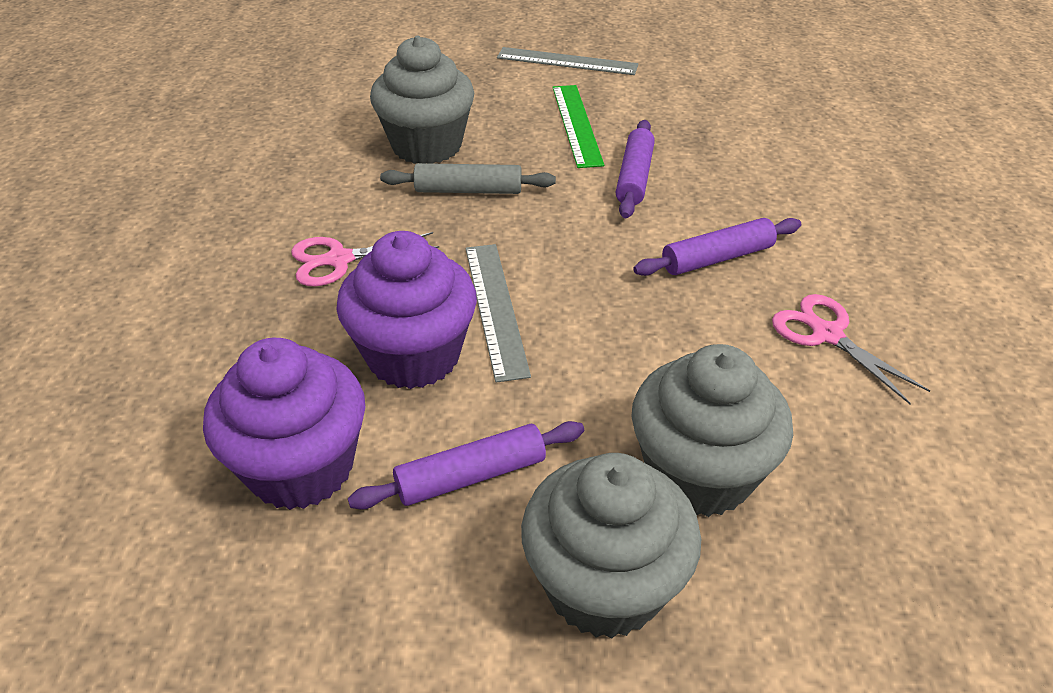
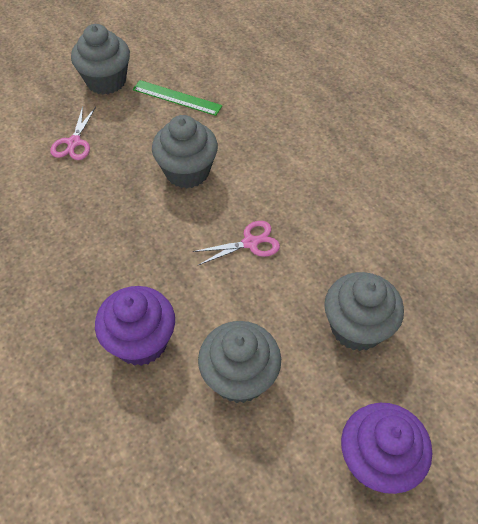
grey cupcake: [370,36,474,164] [521,453,701,639] [631,344,793,517] = 3 -> [71,24,130,94] [152,115,218,189] [198,321,281,403] [324,272,404,351] = 4
grey rolling pin: [380,163,556,194] = 1 -> none = 0
grey ruler: [466,244,531,383] [497,47,639,75] = 2 -> none = 0
purple rolling pin: [348,421,584,510] [616,120,655,218] [633,218,801,276] = 3 -> none = 0

